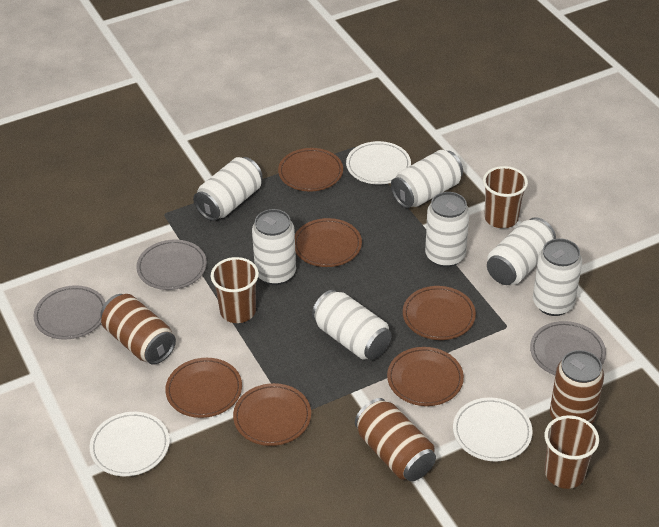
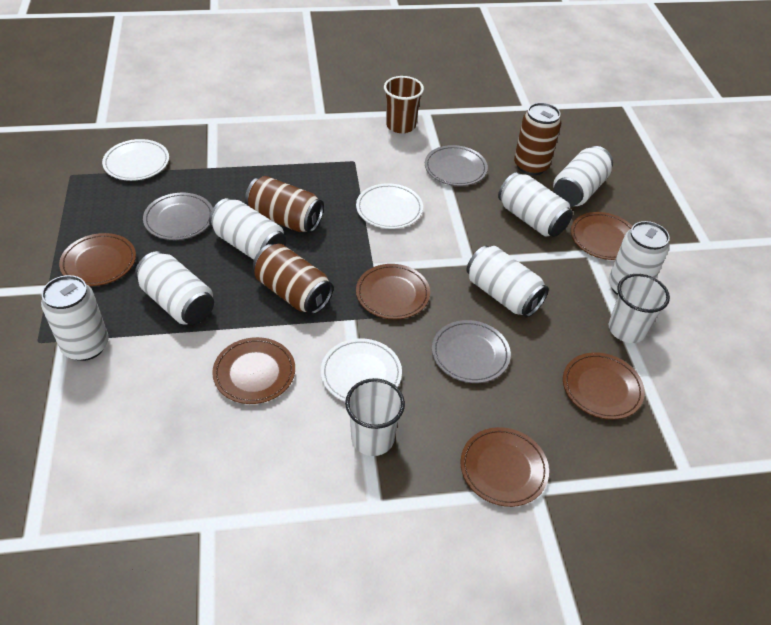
brown cup: [211,257,259,323] [483,166,528,228] [545,415,599,489] = 3 -> [384,76,424,133] = 1
white cup: none = 0 -> [345,378,405,456] [609,274,670,343] = 2

